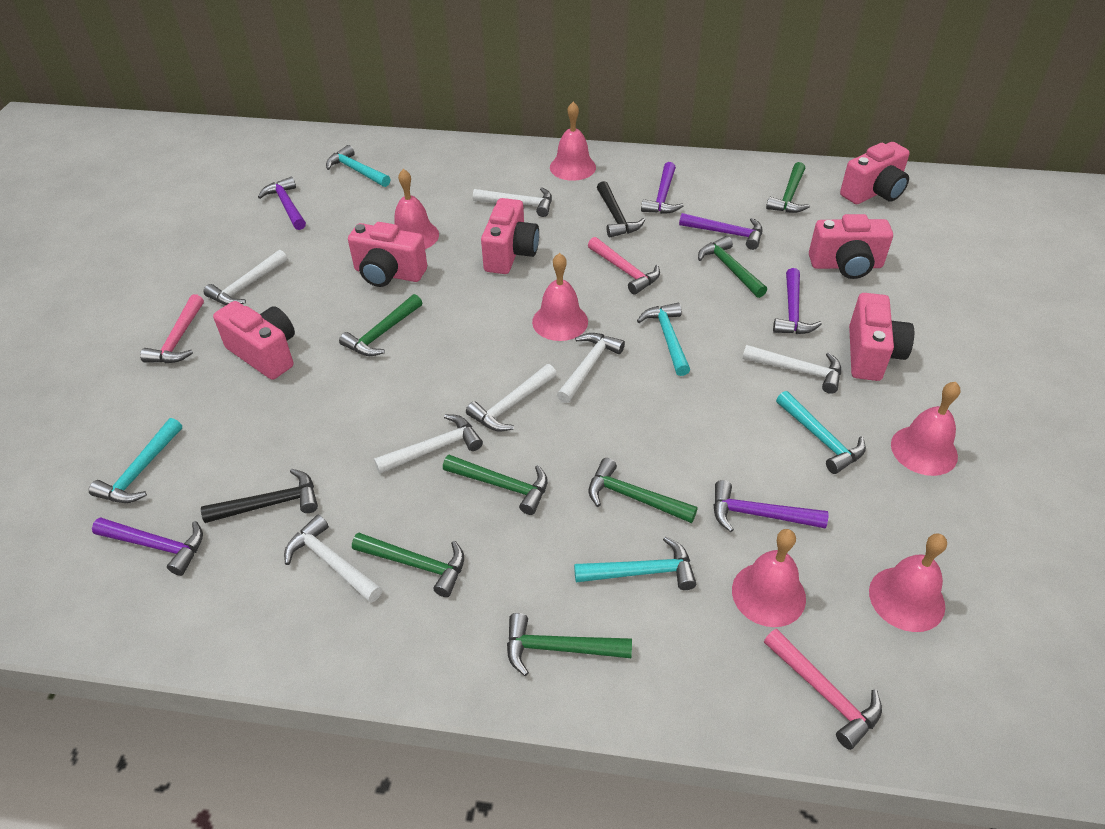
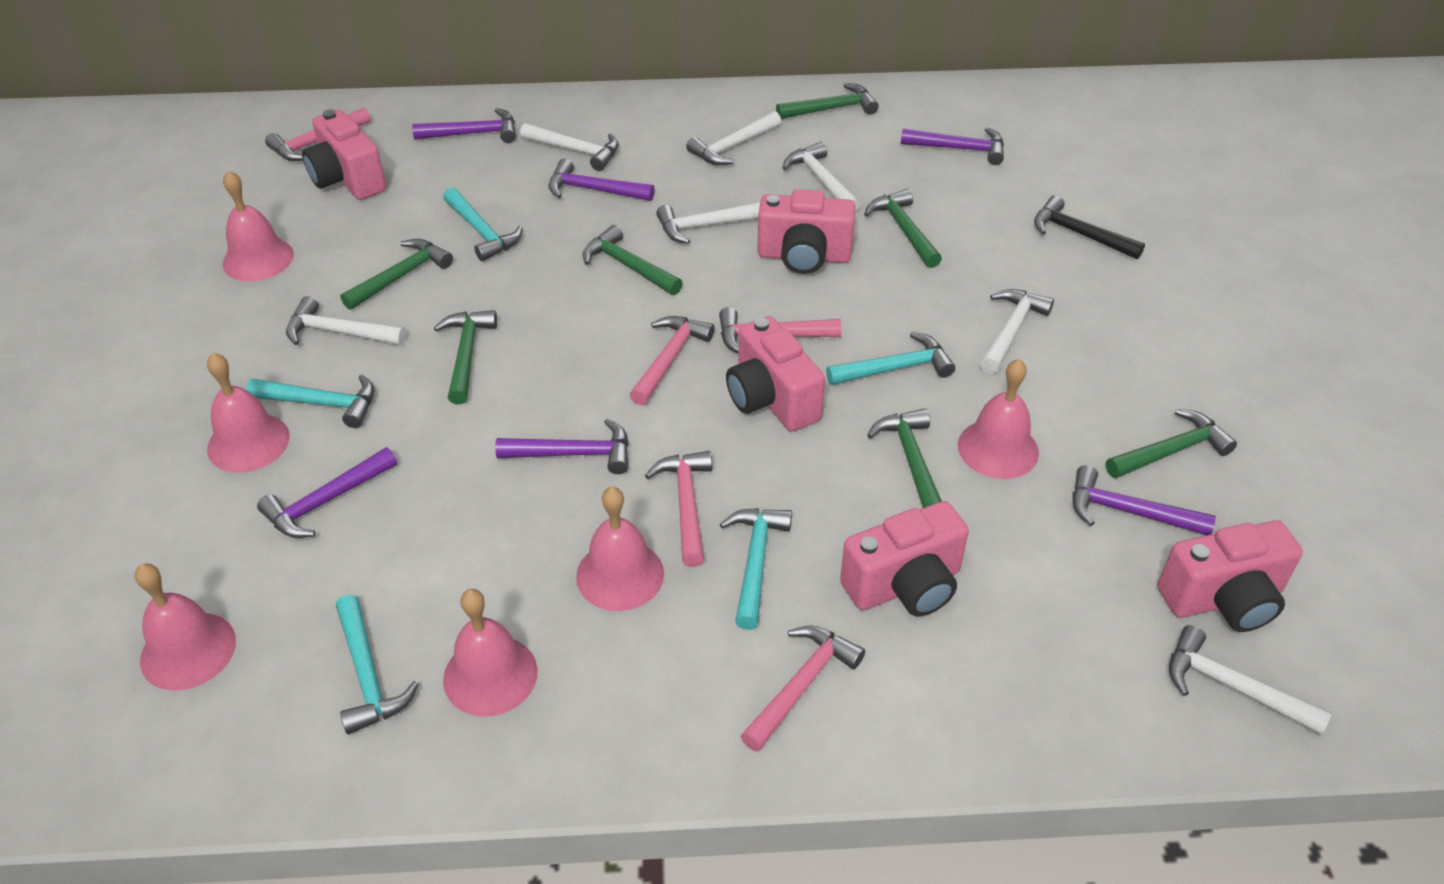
black hammer: [201,469,318,523] [597,181,645,238] = 2 -> [1034,195,1145,259] = 1
pink camera: [213,301,295,380] [348,222,427,287] [481,198,539,274] [809,214,893,279] [840,142,910,204] [849,293,914,381] = 6 -> [302,109,386,200] [726,316,825,431] [758,189,855,274] [840,501,969,617] [1157,520,1303,632] = 5
pink hammer: [140,294,204,363] [588,237,660,295] [764,629,882,750] = 3 -> [265,107,370,161] [630,316,715,405] [645,451,712,567] [719,307,841,354] [740,625,865,752] = 5

